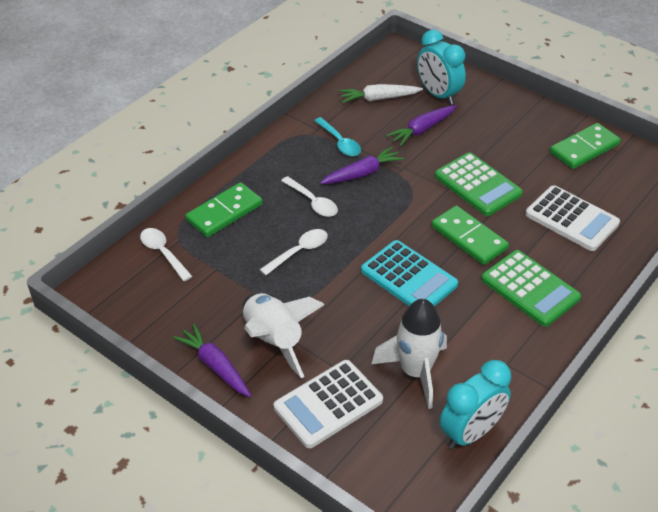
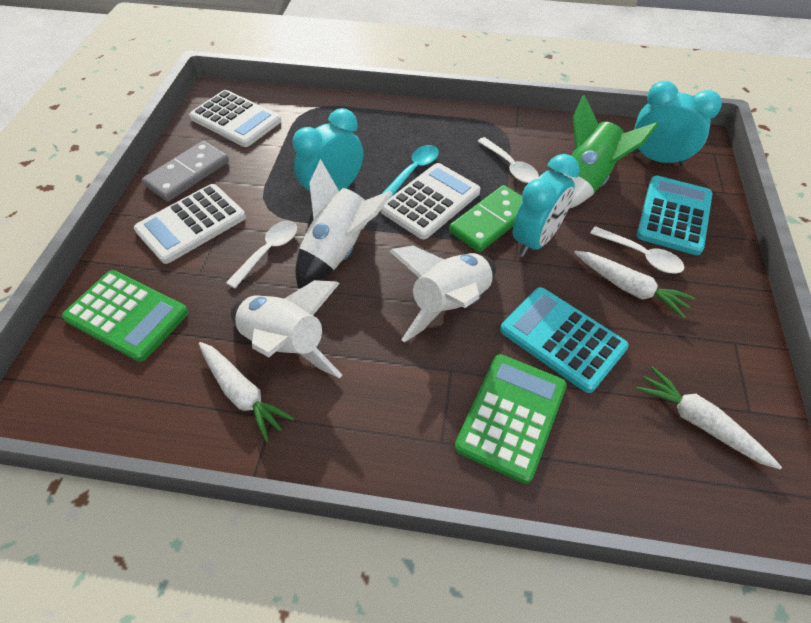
green domino: [185,182,262,237] [432,206,509,265] [550,123,621,169] = 3 -> [449,185,522,252] = 1
green rocket: none = 0 -> [563,95,658,208] = 1
grey domino: none = 0 -> [142,140,229,202] = 1
purple carrot: [173,324,251,397] [320,146,404,184] [386,105,457,146] = 3 -> none = 0
turquoise calculator: [361,240,458,306] = 1 -> [500,287,629,393] [637,176,713,255] = 2
turquoise clock: [417,29,466,105] [440,360,511,449] = 2 -> [293,108,363,192] [513,154,580,257] [632,81,722,166] = 3
white calculator: [274,360,383,448] [525,185,620,251] = 2 -> [134,184,246,264] [189,90,281,147] [381,163,480,239] = 3
white carrot: [338,84,423,103] = 1 -> [199,342,295,442] [574,251,695,318] [636,366,782,469] = 3
white rocket: [242,293,325,378] [372,299,447,409] = 2 -> [231,280,342,379] [295,159,393,289] [390,246,496,343] = 3

